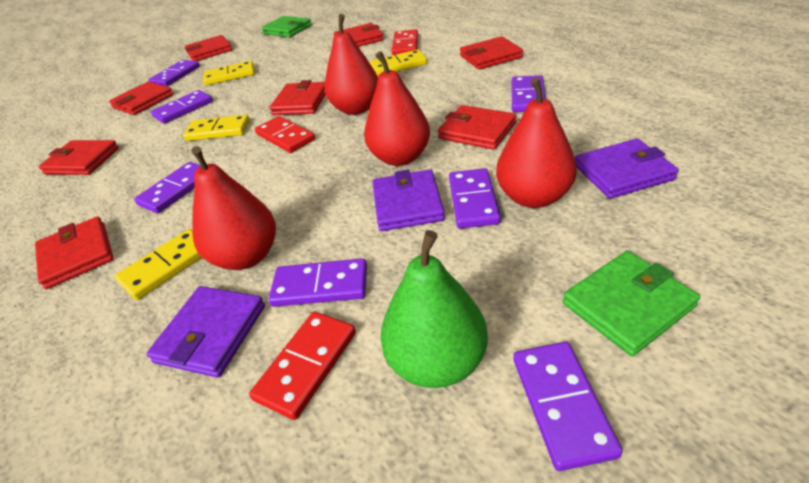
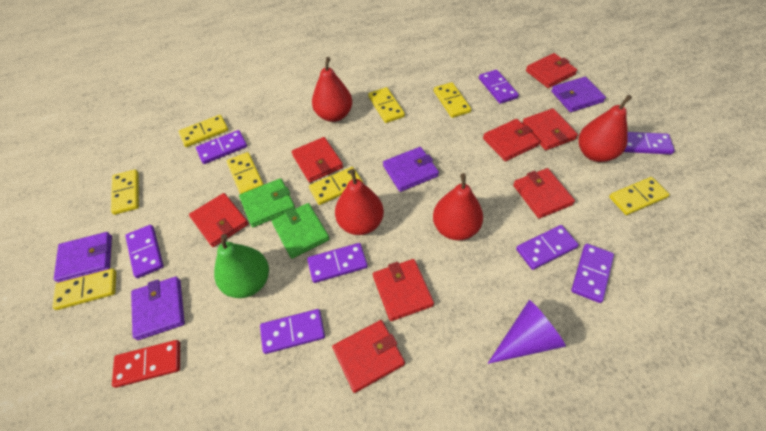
purple cone: none = 0 -> [487,300,566,364] = 1
purple domino: [134,162,201,213] [148,60,200,86] [151,90,213,124] [269,258,367,307] [449,168,501,229] [512,75,546,112] [513,342,623,471] = 7 -> [125,225,164,278] [196,130,247,164] [260,309,325,354] [307,243,368,283] [479,70,519,104] [516,225,579,270] [571,244,614,303] [624,132,675,154] = 8
purple wallet: [146,286,265,378] [372,169,445,231] [575,139,679,199] = 3 -> [54,232,112,283] [131,277,185,340] [383,147,439,192] [551,77,606,112] = 4
red domino: [249,312,356,420] [255,116,315,153] [392,29,418,55] = 3 -> [112,340,180,388] = 1
yellow domino: [115,229,202,300] [183,115,250,141] [203,61,255,85] [370,49,427,76] = 4 -> [52,268,116,310] [111,169,139,215] [178,115,228,147] [226,152,264,194] [309,167,363,205] [368,87,405,123] [434,82,471,118] [609,177,670,215] = 8

